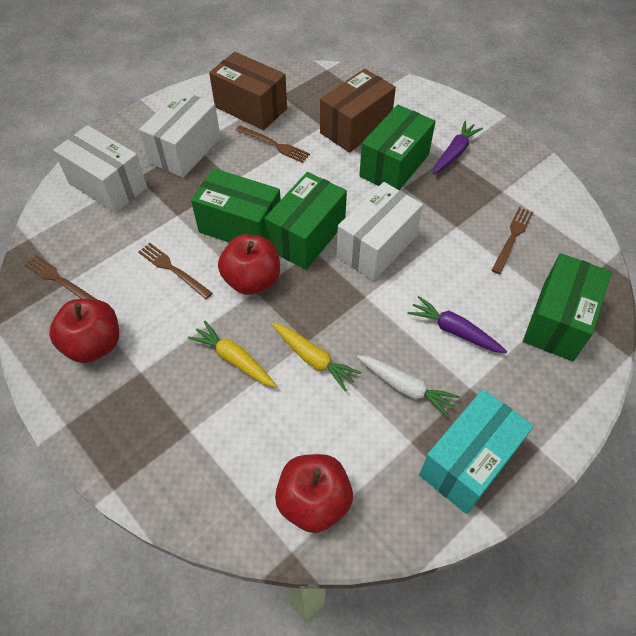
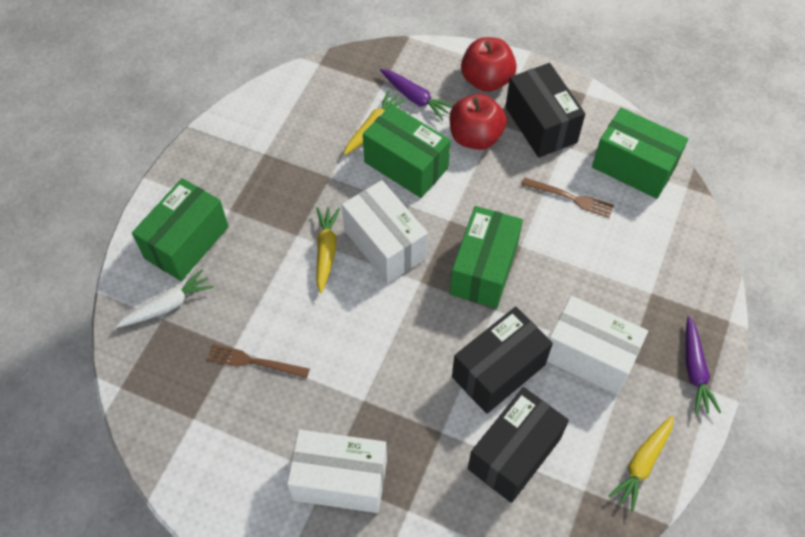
black box: none = 0 -> [452,307,553,414] [468,387,569,503] [505,63,585,158] = 3
brown box: [209,52,287,130] [320,69,396,152] = 2 -> none = 0
brown fork: [24,255,97,300] [138,243,213,299] [236,126,310,163] [491,207,533,274] = 4 -> [207,344,310,378] [521,177,614,218] = 2
red apple: [49,299,119,363] [218,234,280,295] [275,454,353,533] = 3 -> [450,94,507,150] [461,37,517,92] = 2
turquoise box: [419,389,534,514] = 1 -> none = 0
yellow carrot: [188,321,277,387] [271,323,361,391] = 2 -> [316,207,340,293] [344,90,406,155] [608,415,674,512] = 3

